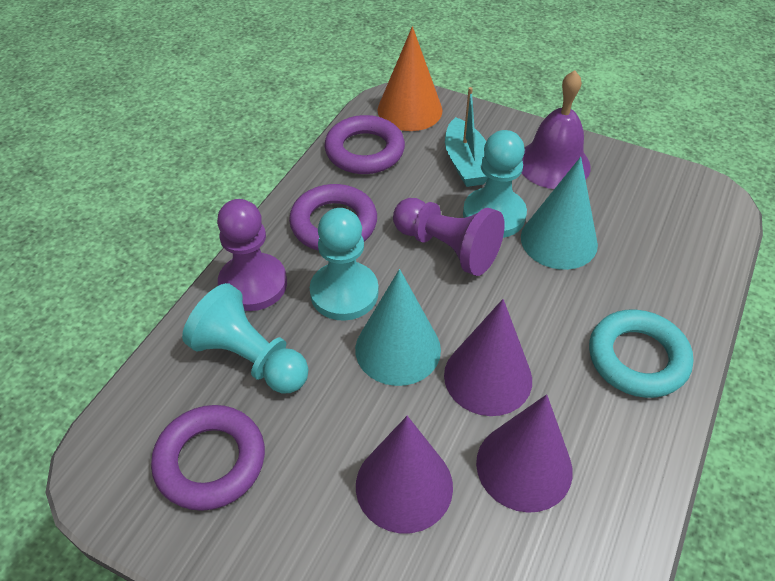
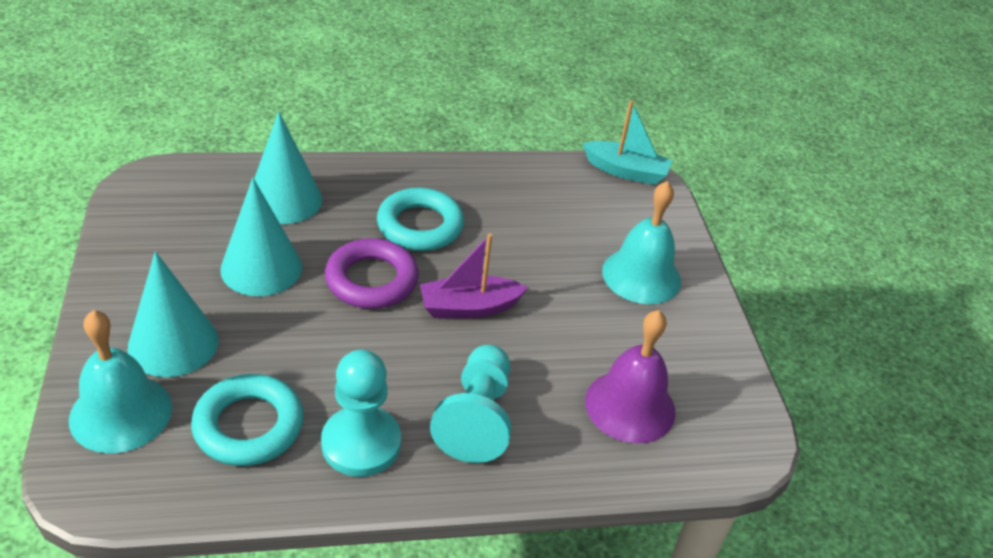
orange cone: [377,26,443,131] = 1 -> none = 0
purple boat: none = 0 -> [420,234,528,319] = 1
purple cone: [356,416,453,533] [444,299,532,416] [476,394,573,513] = 3 -> none = 0
purple pawn: [217,199,287,311] [393,198,505,276] = 2 -> none = 0
purple ring: [151,405,265,511] [289,184,377,251] [324,115,405,174] = 3 -> [325,238,419,309] = 1
turquoise bell: none = 0 -> [69,310,172,453] [602,181,681,304] = 2
turquoise cone: [355,269,441,386] [521,157,598,270] = 2 -> [127,251,218,377] [220,178,302,296] [254,111,322,224] = 3
turquoise pawn: [182,283,309,393] [310,208,379,321] [463,130,527,238] = 3 -> [321,350,401,477] [430,345,512,463] = 2
turquoise ring: [589,310,693,398] = 1 -> [191,374,304,466] [377,187,464,251] = 2

